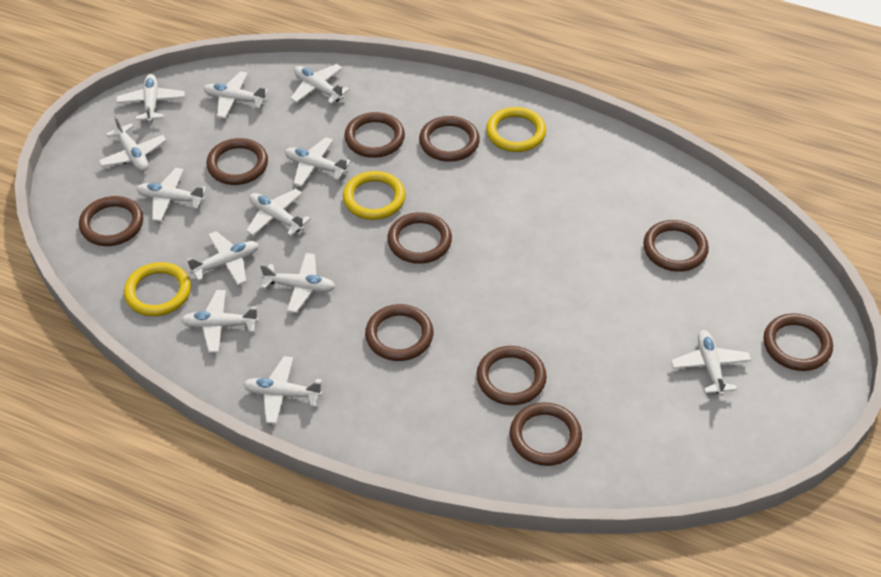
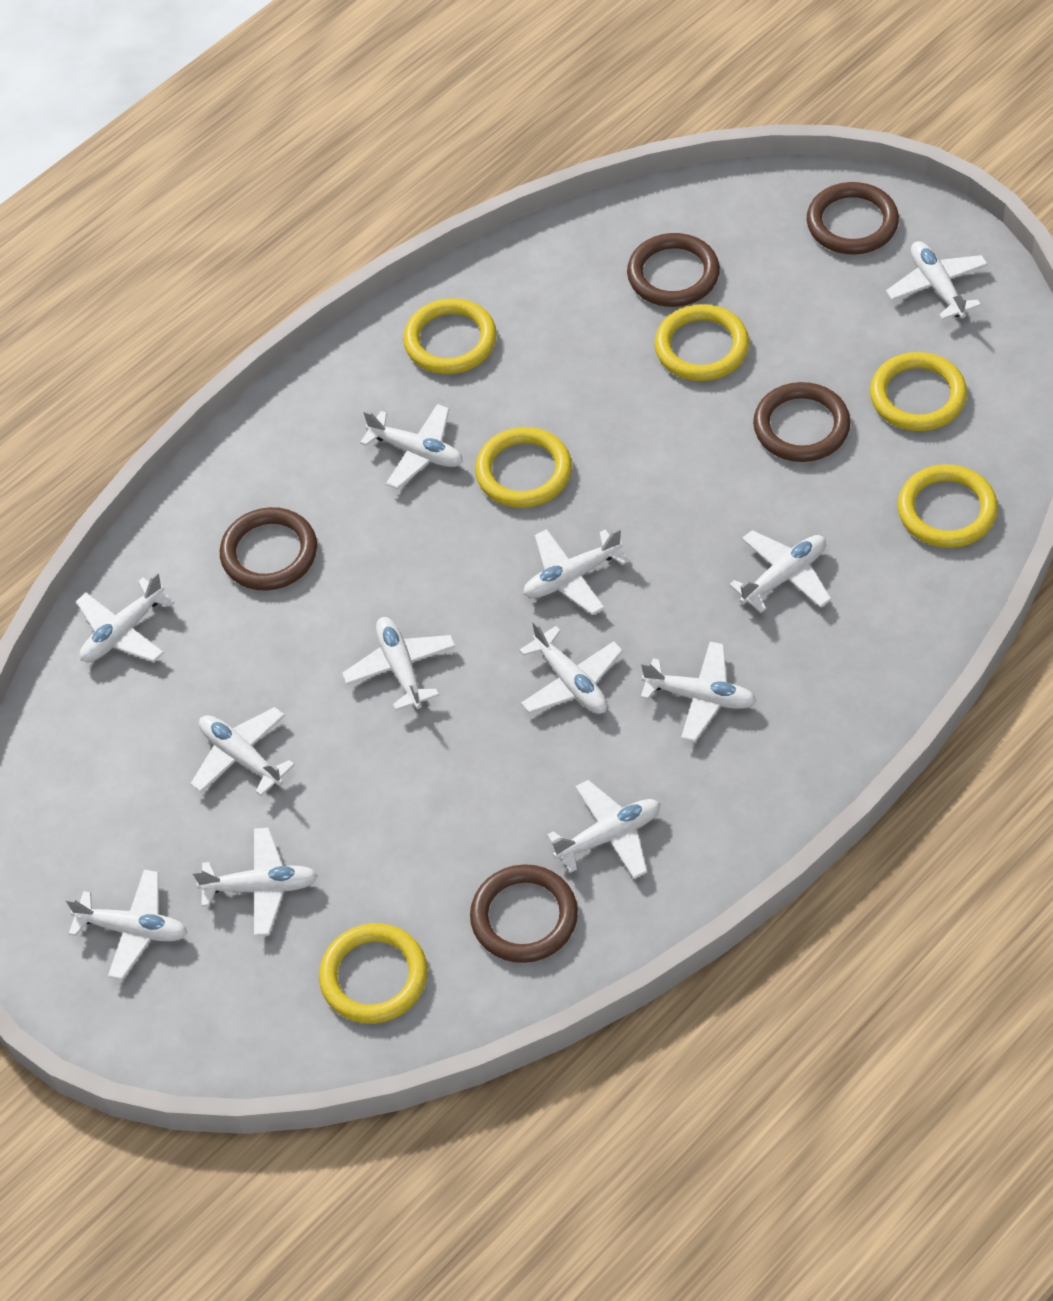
brown ring: [79,196,143,246] [206,138,268,185] [344,112,405,158] [365,304,434,361] [387,212,452,264] [419,116,480,162] [476,346,547,405] [510,402,582,466] [643,220,709,272] [764,313,833,371] = 10 -> [220,507,317,591] [470,864,578,963] [627,233,720,307] [753,382,851,462] [807,182,899,254] = 5
yellow ring: [124,262,191,316] [343,171,406,220] [486,107,546,152] = 3 -> [319,923,428,1024] [403,298,497,374] [475,427,572,508] [655,304,749,381] [870,352,967,431] [898,465,998,548] = 6

